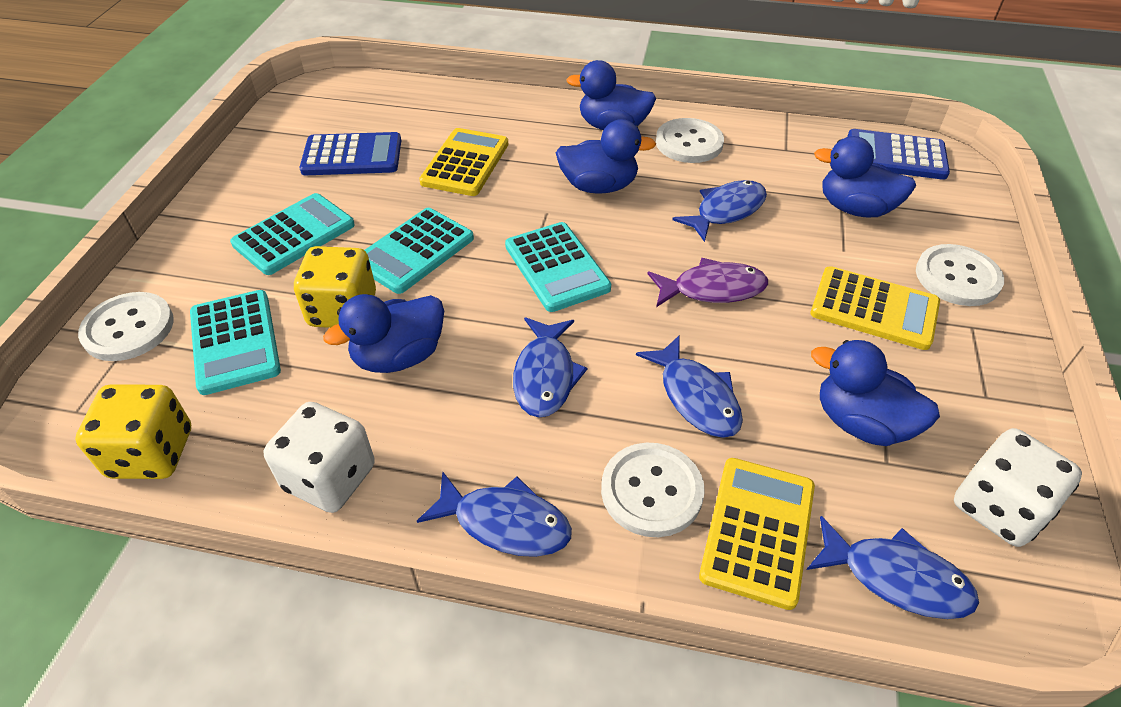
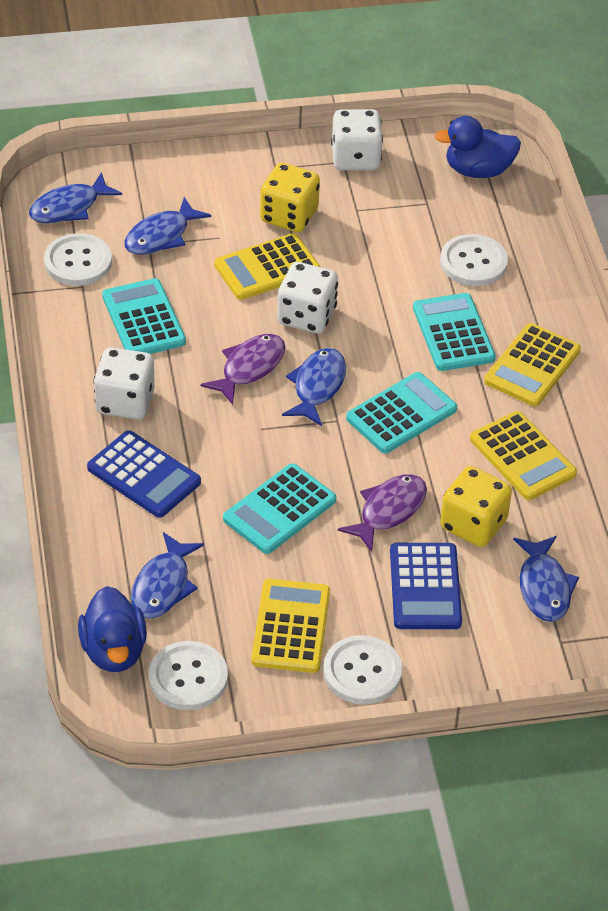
blue duck: [323,294,444,373] [556,119,656,194] [566,60,656,130] [811,340,940,446] [814,136,916,217] = 5 -> [78,586,147,672] [435,116,521,178] = 2
purple fish: [648,258,768,307] = 1 -> [200,334,285,405] [338,474,427,552] = 2
white dice: [264,402,375,513] [954,428,1082,547] = 2 -> [94,348,155,419] [277,262,338,333] [331,109,383,171] = 3
yellow calculator: [419,128,508,196] [699,458,815,610] [811,266,940,350] = 3 -> [214,233,320,300] [251,579,330,673] [470,411,577,500] [484,323,581,406] = 4

